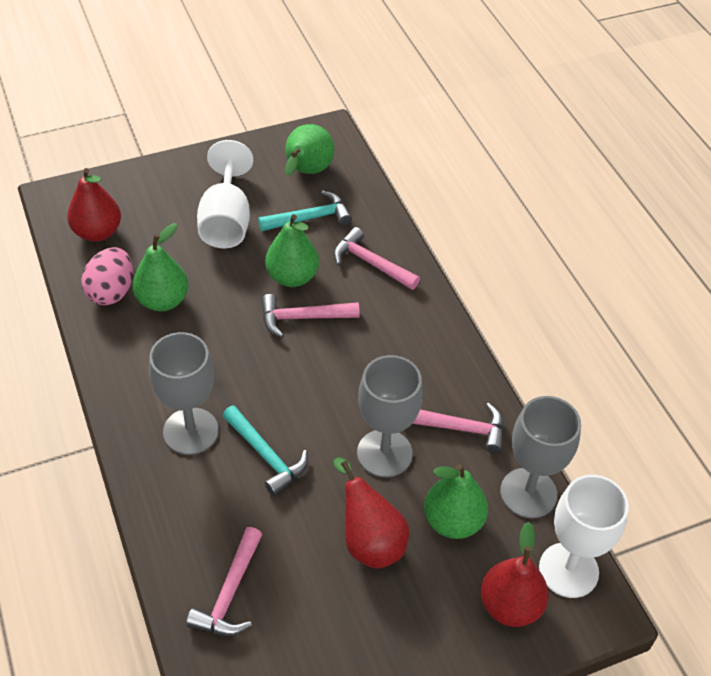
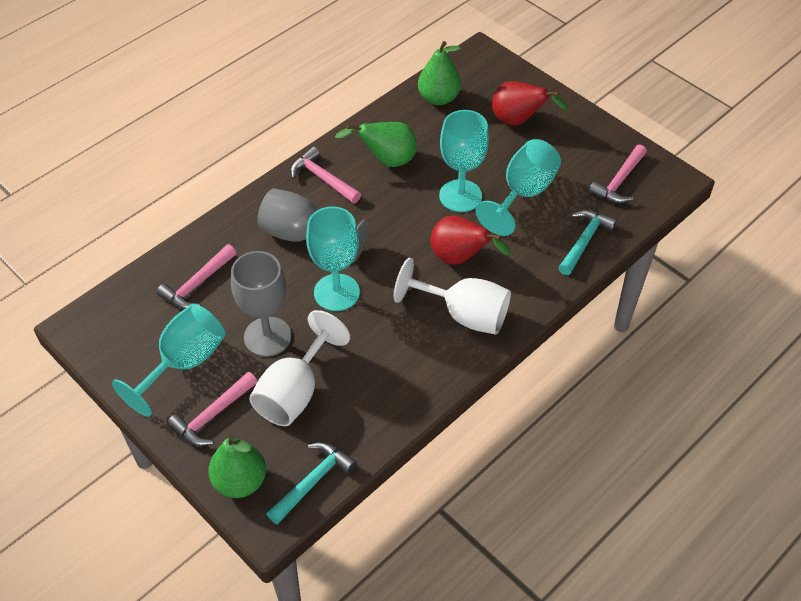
green pear: [132,223,189,311] [265,214,319,287] [285,124,334,176] [424,464,488,539] = 4 -> [208,435,266,498] [335,122,417,167] [418,41,461,105] = 3
grey goblet: [149,332,219,455] [357,355,423,477] [500,396,581,518] = 3 -> [231,251,291,357] [257,188,369,263] = 2
pink egg: [81,247,133,305] = 1 -> none = 0
red pear: [67,168,121,242] [333,457,409,569] [481,522,549,627] = 3 -> [430,215,511,265] [492,81,568,126] = 2
turquoise goblet: none = 0 -> [112,304,225,417] [306,206,360,311] [439,110,489,212] [476,139,561,236] = 4

